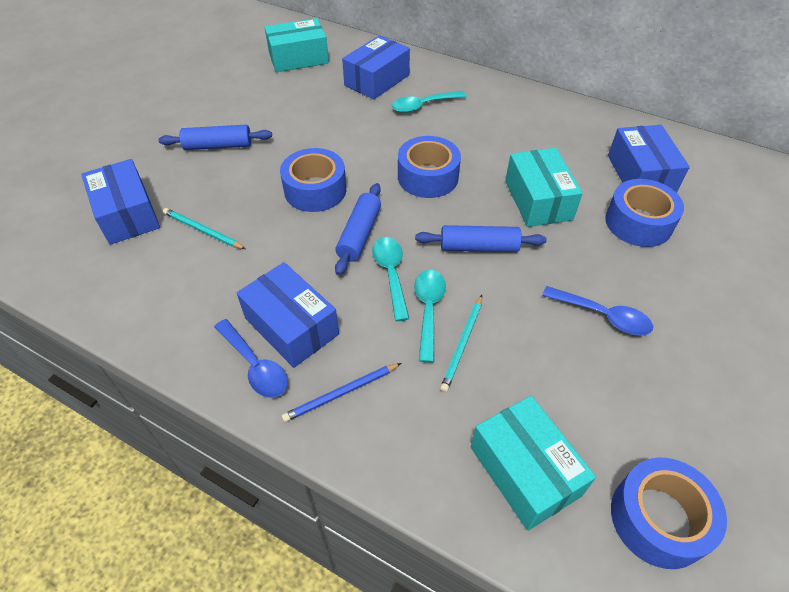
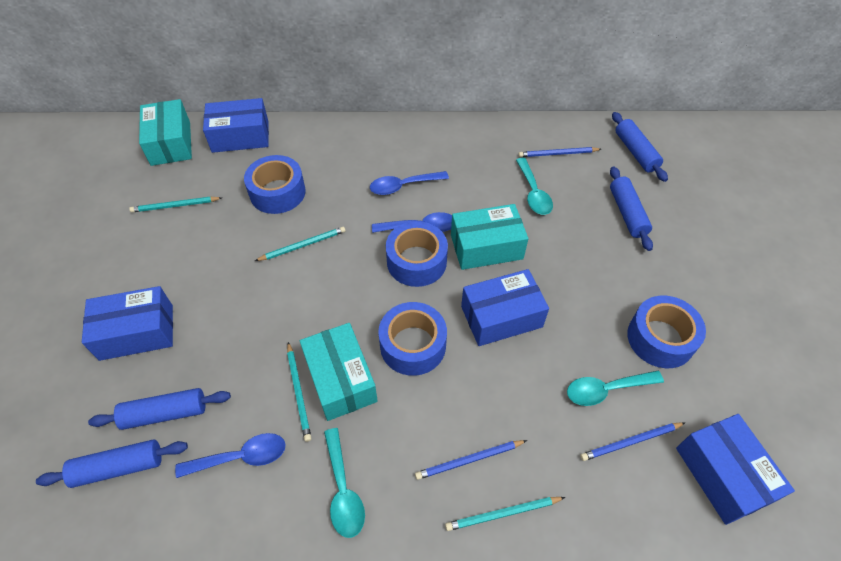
blue pencil: [282,363,401,422] = 1 -> [415,440,527,480] [518,147,601,157] [580,422,685,461] = 3
blue rolling pin: [159,125,272,150] [335,183,381,275] [415,225,547,252] = 3 -> [36,439,188,488] [88,388,231,430] [610,166,653,251] [612,112,668,182] = 4
blue spoon: [214,319,288,398] [542,286,653,336] = 2 -> [175,433,286,478] [370,171,449,195] [372,212,452,233] = 3
turquoise pencil: [163,208,246,249] [440,295,482,392] = 2 -> [129,196,222,213] [255,227,346,261] [287,342,312,442] [445,497,565,531] = 4

